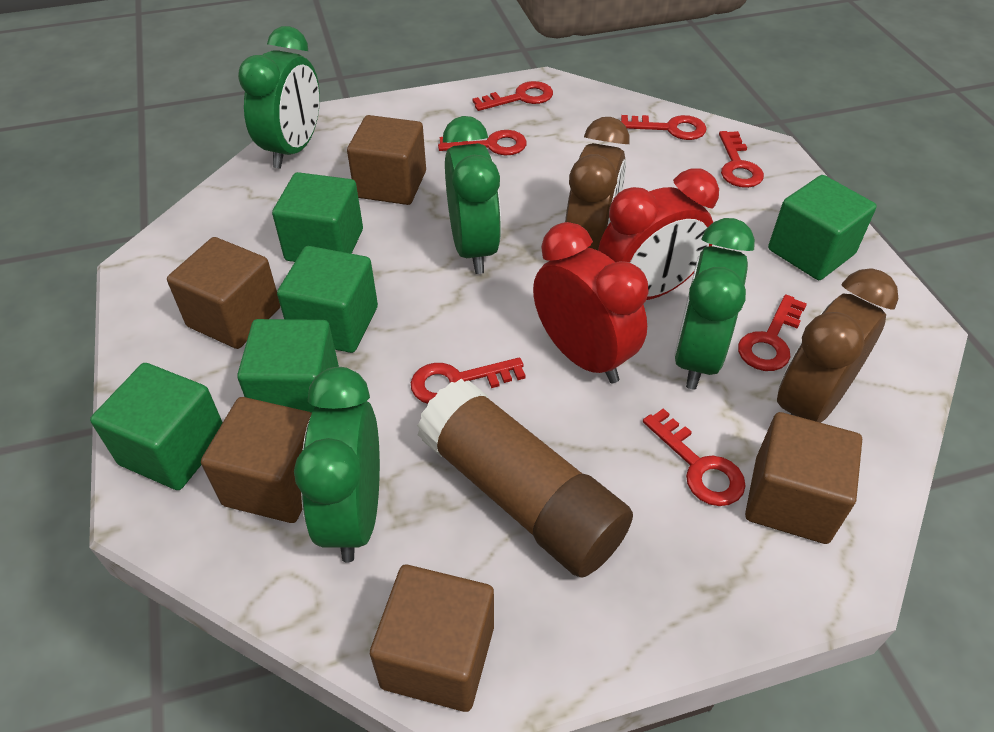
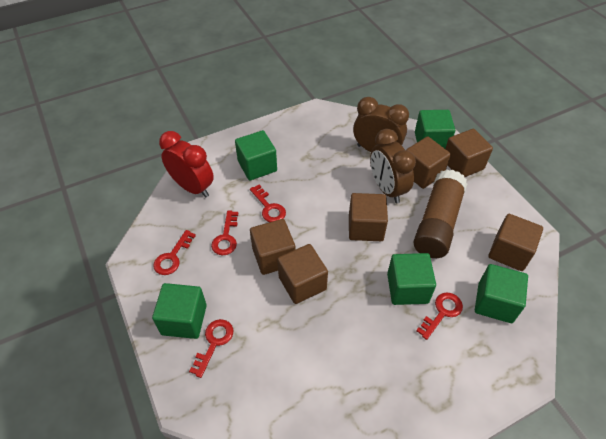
brown cube: [167,237,280,349] [201,397,312,523] [347,115,426,205] [370,565,494,712] [745,412,862,544] = 5 -> [250,219,295,275] [277,244,328,304] [349,193,388,241] [406,136,451,189] [445,129,493,177] [488,214,543,271] = 6
green clock: [238,26,320,169] [294,367,380,562] [443,116,501,274] [674,218,755,390] = 4 -> none = 0
red clock: [533,222,649,383] [598,168,719,300] = 2 -> [159,131,214,198] = 1
red key: [411,357,526,404] [438,130,527,155] [472,81,553,111] [621,115,707,140] [643,408,746,506] [719,131,764,188] [738,294,807,371] = 7 -> [153,230,196,275] [189,319,233,378] [211,211,238,255] [250,185,286,222] [416,293,463,340] = 5

